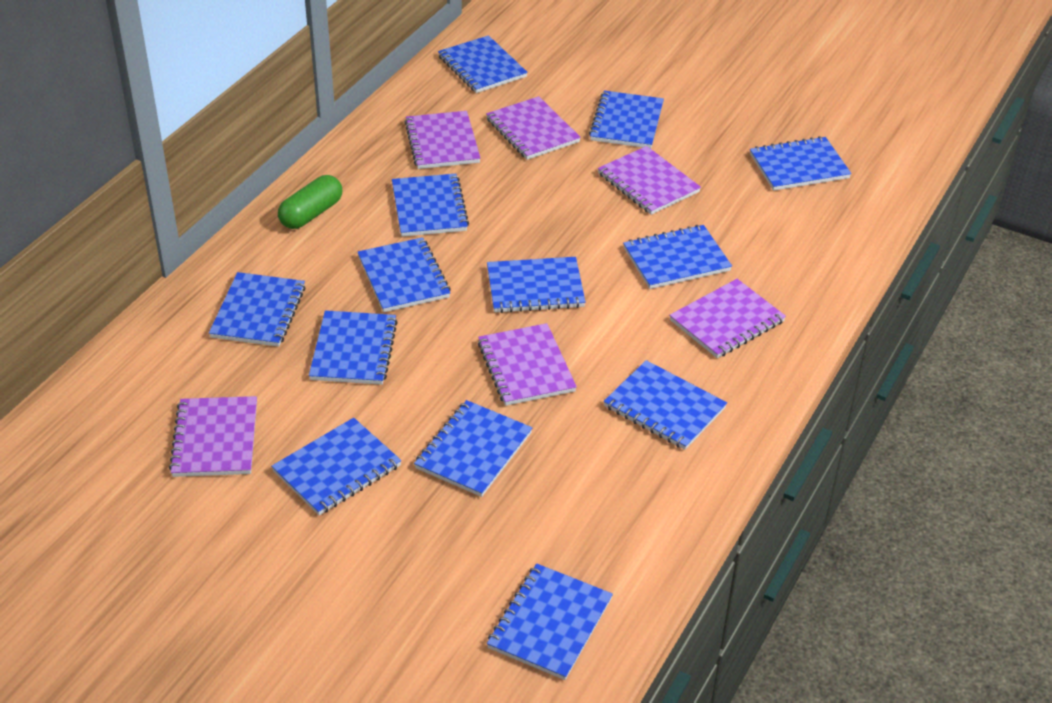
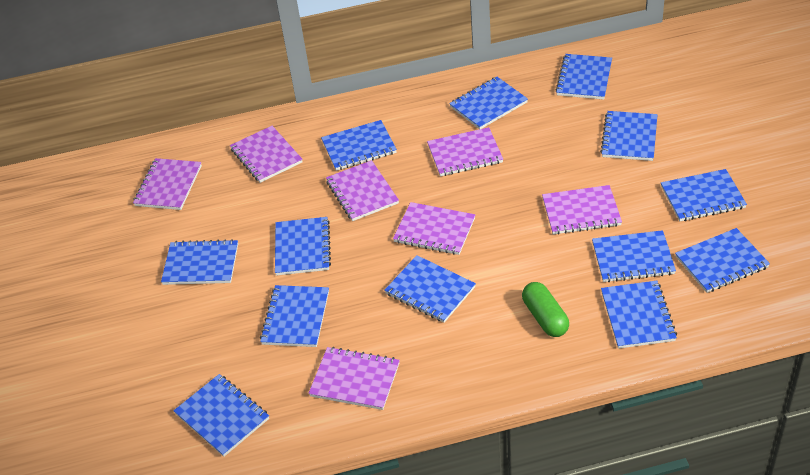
purple notebook: [169,396,257,477] [404,111,481,169] [478,323,577,406] [486,96,581,160] [598,146,701,215] [669,279,786,358] = 6 -> [133,158,202,210] [230,126,303,183] [308,347,400,410] [326,160,399,221] [393,202,475,255] [427,127,503,176] [542,185,622,235] = 7

